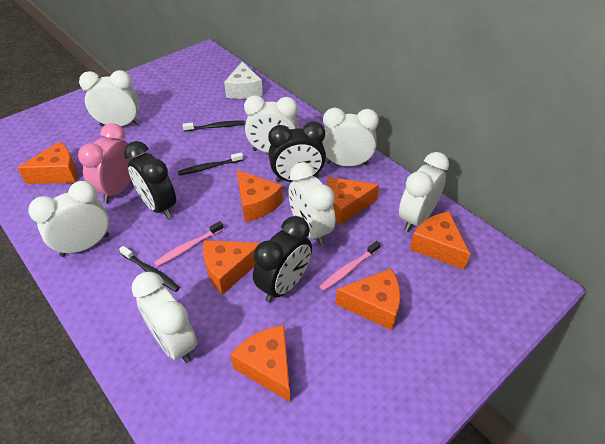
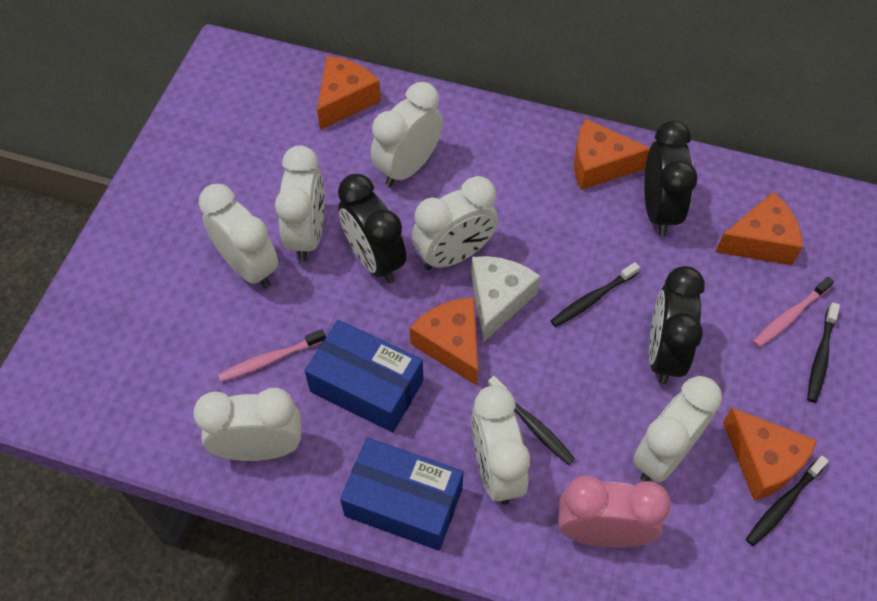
black toothbrush: [119,246,180,292] [178,152,243,175] [183,121,245,132] = 3 -> [487,376,575,465] [551,262,640,327] [746,456,829,546] [807,302,840,403] = 4
blue box: none = 0 -> [305,320,423,432] [340,438,463,551] = 2
orange cheese: [17,142,77,184] [203,240,260,295] [230,325,290,402] [237,170,283,222] [327,177,379,225] [335,269,401,330] [410,212,470,270] = 7 -> [317,56,381,130] [410,297,478,386] [574,119,650,190] [716,192,803,265] [723,408,817,501] = 5

